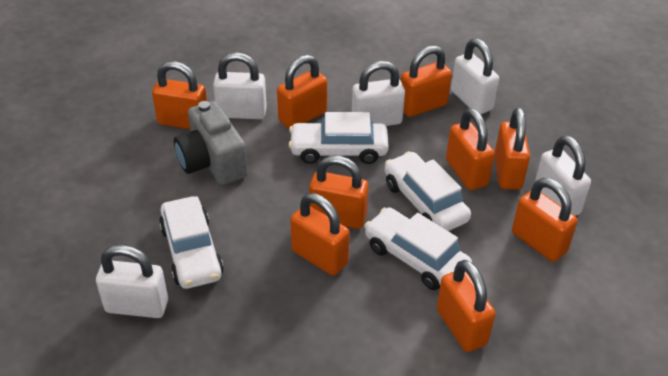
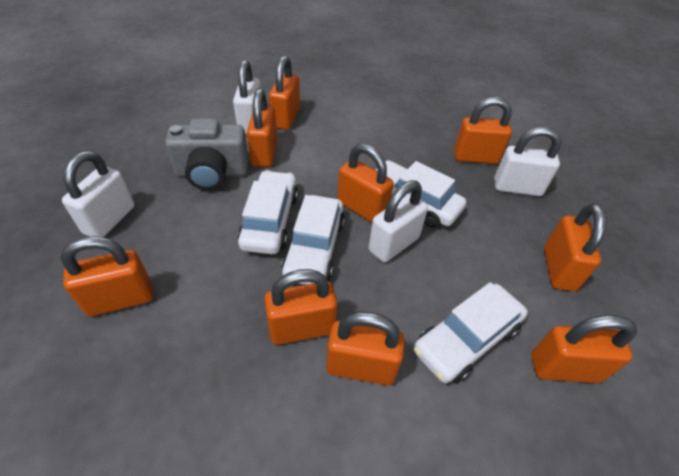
white padlock: [96,245,168,318] [213,52,267,119] [352,61,405,126] [451,38,499,114] [535,135,591,216] = 5 -> [62,151,135,237] [233,59,261,135] [369,180,428,262] [494,127,562,196] = 4

